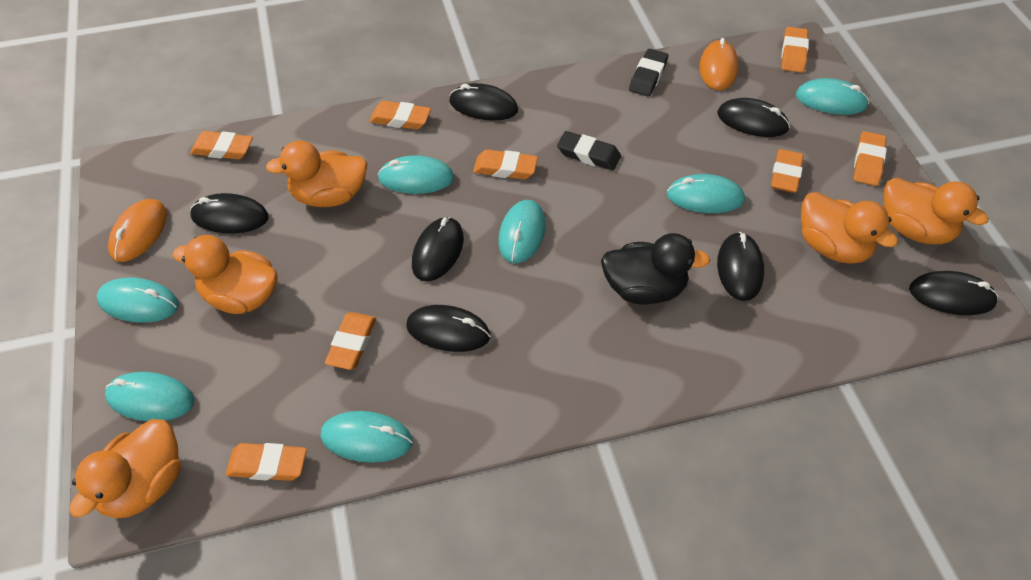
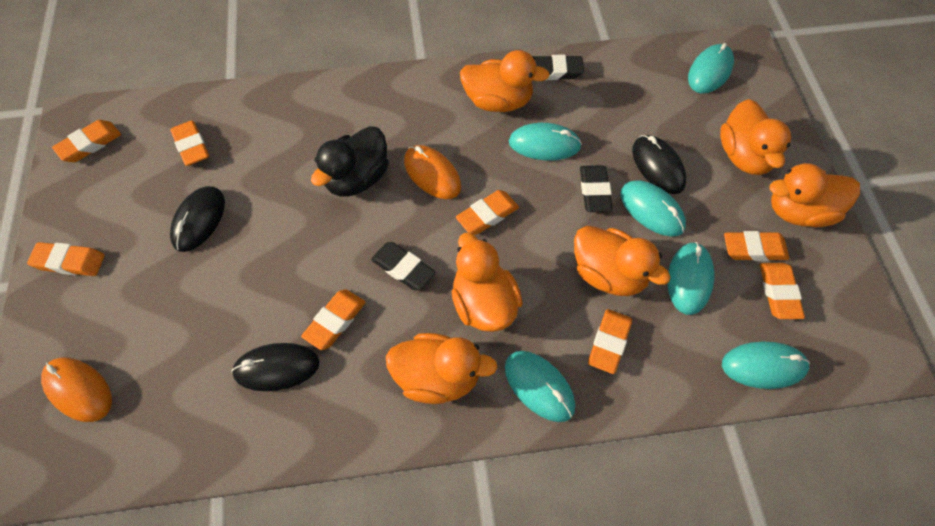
black eraser: [557,131,621,171] [629,49,668,96] = 2 -> [371,242,436,290] [535,55,584,80] [580,165,613,212] = 3
black mouse: [190,193,269,233] [406,305,490,352] [412,217,464,281] [449,83,518,121] [717,98,790,137] [717,232,764,301] [909,271,999,315] = 7 -> [170,186,225,252] [231,343,320,391] [632,135,686,194] = 3
orange duck: [70,419,181,519] [172,235,278,314] [266,141,367,207] [801,192,898,263] [884,177,988,245] = 5 -> [386,333,498,404] [452,233,523,332] [460,50,550,112] [574,226,670,296] [720,99,791,175] [770,163,860,227] = 6
turquoise mouse: [96,278,179,323] [105,372,195,421] [320,411,413,463] [377,155,454,194] [498,200,545,263] [667,174,745,213] [796,78,869,115] = 7 -> [505,351,575,422] [509,123,582,160] [620,180,686,237] [667,242,714,315] [688,43,734,93] [722,342,810,389] = 6

